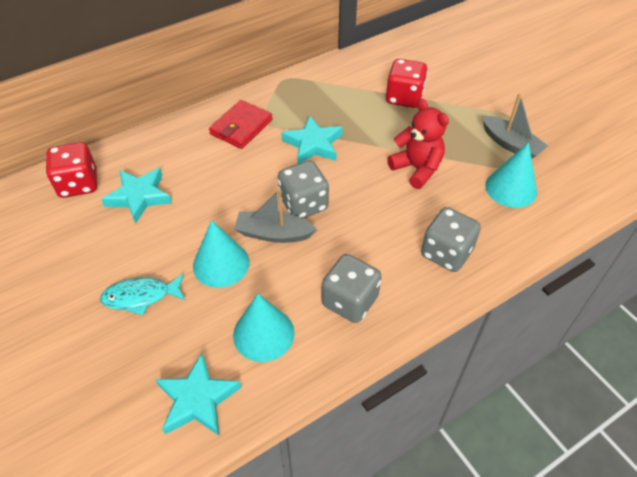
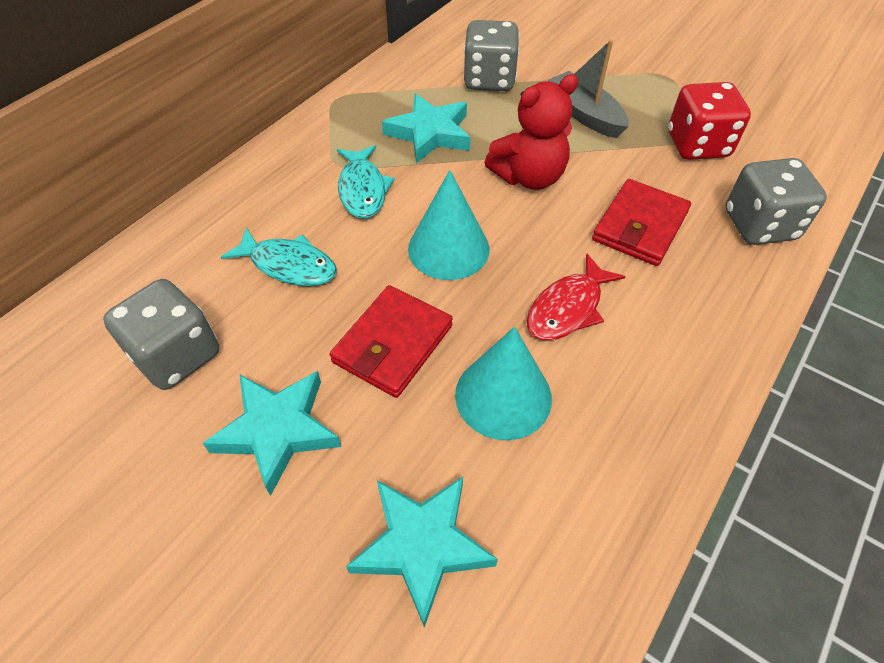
grey boat: [234,189,317,243] [482,93,548,158] = 2 -> [548,39,629,138] = 1
red dice: [46,142,97,198] [386,59,428,108] = 2 -> [668,82,751,160] = 1
red fish: none = 0 -> [527,254,626,340] = 1
red wallet: [209,100,273,149] = 1 -> [330,285,453,398] [592,179,691,266] = 2
turquoise cone: [193,220,249,288] [233,294,295,362] [485,142,537,208] = 3 -> [408,170,490,280] [455,327,552,440] = 2
turquoise fish: [100,273,186,315] = 1 -> [221,228,337,286] [337,145,395,219] = 2

